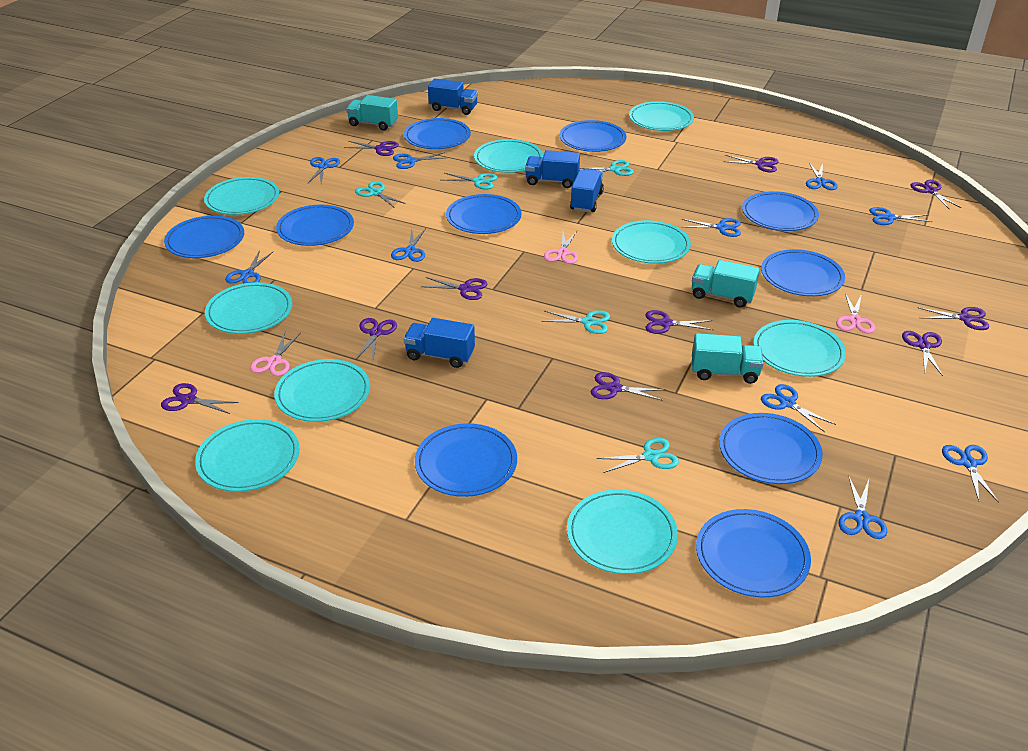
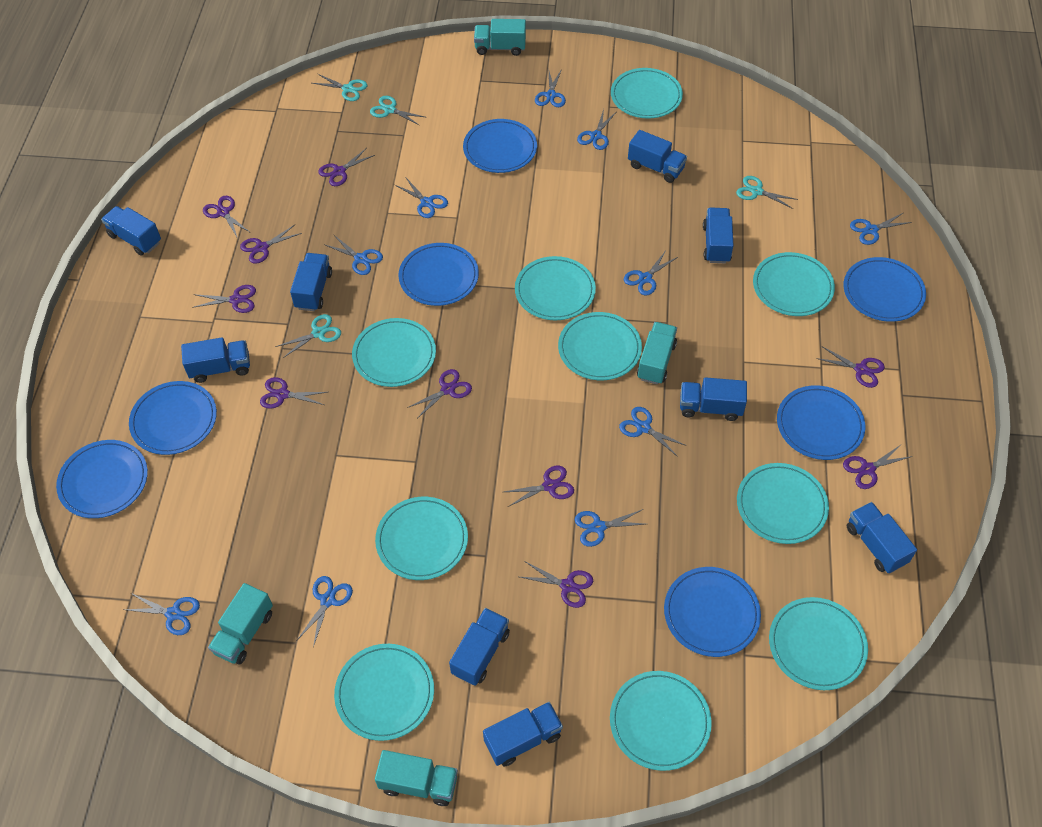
blue plate: [164,216,244,258] [276,205,354,246] [404,118,471,149] [415,423,517,497] [446,194,522,234] [559,120,626,152] [696,509,811,597] [719,413,823,484] [742,191,819,231] [761,249,845,296] = 10 -> [56,440,148,518] [129,381,217,455] [399,243,479,306] [463,119,537,173] [664,567,761,657] [777,385,865,460] [843,257,926,322] = 7
blue truck: [404,318,475,368] [428,79,478,115] [525,150,580,188] [570,169,604,212] = 4 -> [101,206,161,255] [181,338,250,383] [290,253,332,311] [449,608,510,686] [483,702,563,766] [628,130,687,183] [680,377,747,421] [703,208,734,263] [847,502,917,573] = 9
pink scissors: [250,332,301,376] [544,231,578,264] [836,293,875,334] = 3 -> none = 0
turquoise plate: [195,419,300,492] [204,177,279,215] [205,282,292,334] [274,359,370,422] [474,139,543,173] [567,489,678,574] [612,220,691,264] [629,101,694,131] [754,320,846,377] = 9 -> [334,644,434,741] [352,318,436,387] [375,497,468,580] [515,256,596,320] [558,312,642,380] [610,671,712,771] [611,68,683,118] [737,463,829,544] [753,252,835,316] [769,597,868,690] = 10
turquoise scissors: [355,181,406,208] [443,173,497,190] [542,310,610,334] [579,160,634,176] [597,438,679,473] = 5 -> [275,314,341,358] [312,74,367,101] [370,96,427,126] [736,176,798,209] = 4
turquoise truck: [346,95,398,131] [692,260,760,307] [692,333,764,384] = 3 -> [208,583,273,665] [375,750,458,806] [474,19,526,56] [637,322,677,385] = 4

